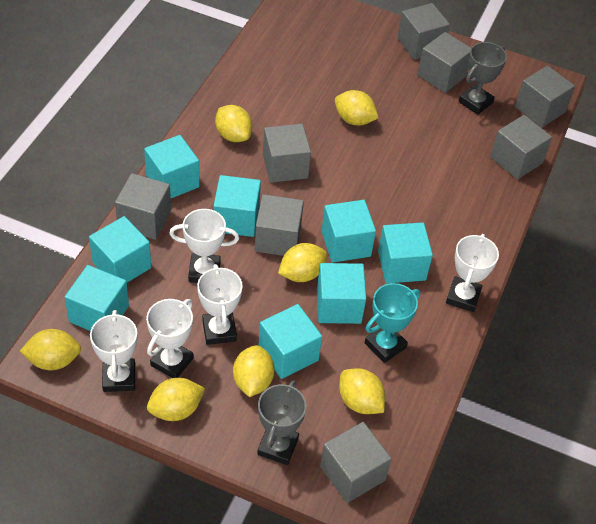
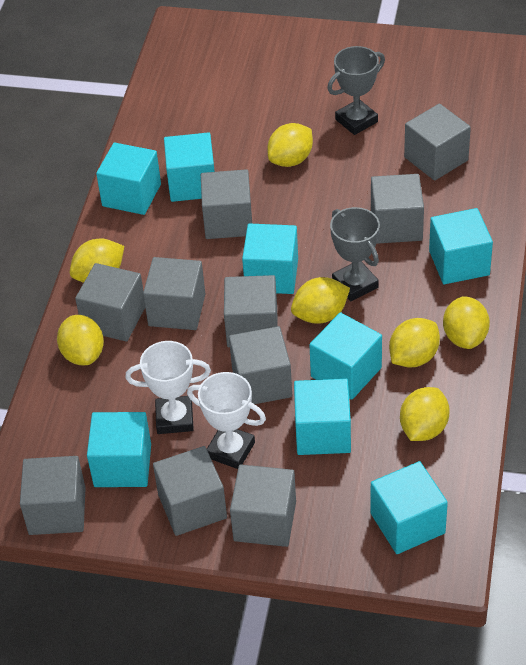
grey cube: [115,173,171,240] [255,194,304,256] [263,124,311,183] [320,422,392,503] [397,3,450,60] [418,32,471,93] [490,115,552,180] [515,66,575,127] = 8 -> [20,456,86,535] [75,263,145,342] [143,257,205,330] [153,446,227,536] [201,169,252,239] [224,275,278,347] [229,326,292,404] [230,465,296,547] [371,174,424,244] [404,103,471,181] = 10
turquoise trophy: [365,283,420,363] = 1 -> none = 0
white trophy: [90,310,137,392] [146,299,193,378] [169,209,239,283] [197,264,242,345] [446,234,499,312] = 5 -> [125,341,211,434] [187,372,266,469] = 2

